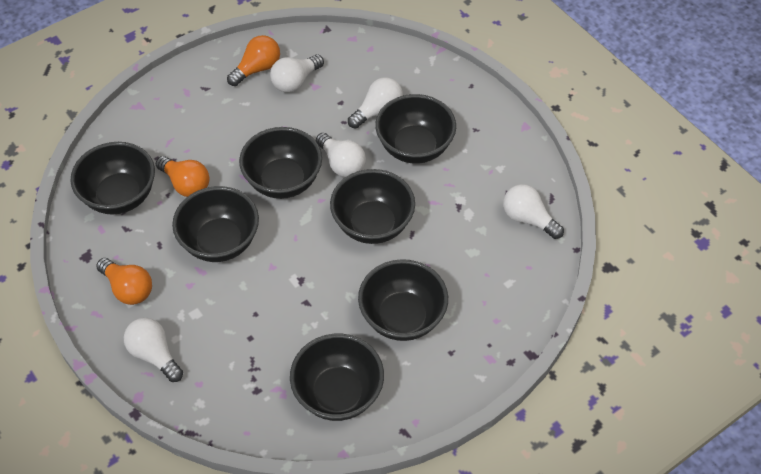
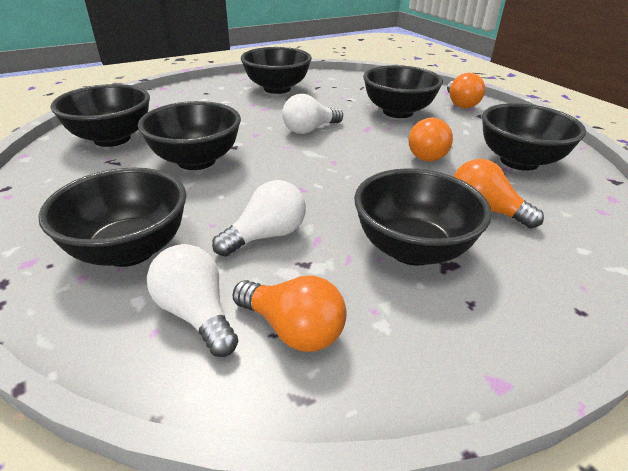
orange light bulb: [96,258,152,305] [156,156,210,197] [227,35,280,86] = 3 -> [232,275,347,352] [409,117,453,162] [447,73,485,108] [453,159,544,228] = 4
white light bulb: [124,318,183,382] [270,55,324,93] [316,133,366,177] [348,77,403,129] [503,184,564,239] = 5 -> [147,244,238,357] [212,180,306,257] [282,94,343,134] = 3

